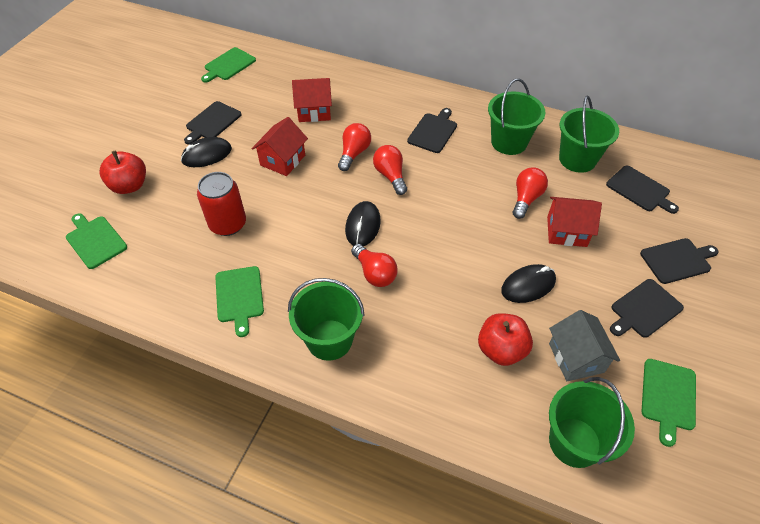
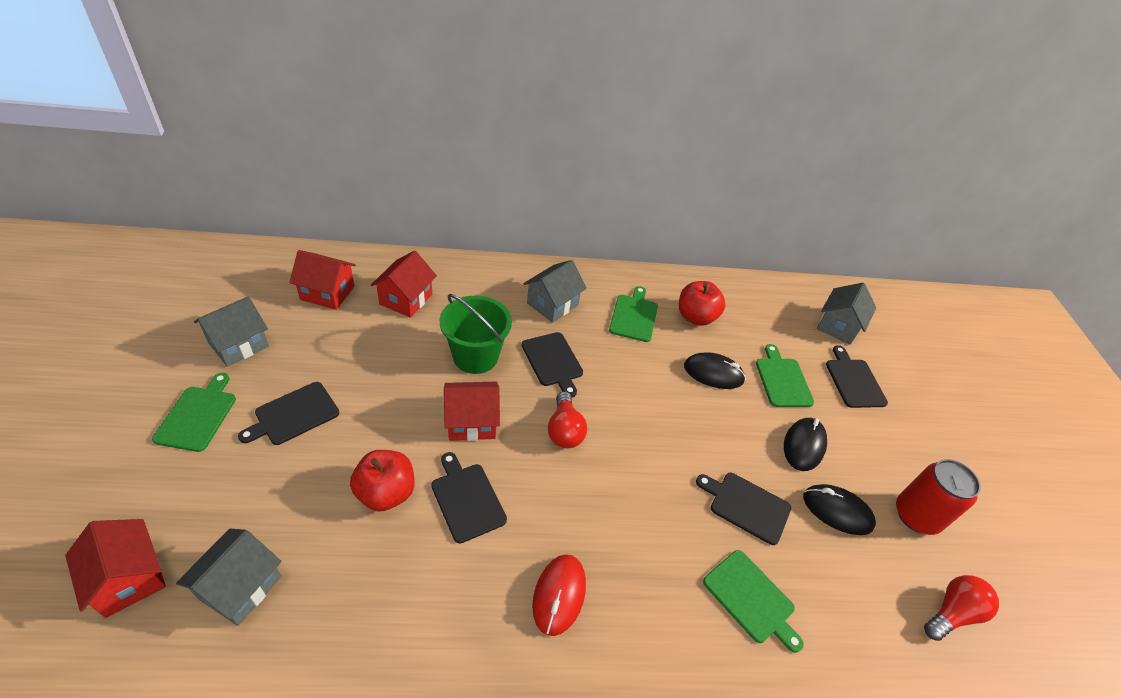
green bucket: [288,278,364,361] [488,78,545,155] [549,377,635,468] [559,96,619,173] = 4 -> [440,294,512,374] = 1
grey house: [549,310,620,381] = 1 -> [176,529,281,626] [194,296,269,367] [523,260,587,323] [817,283,876,345] = 4
red house: [252,117,308,176] [292,78,332,122] [547,197,602,247] = 3 -> [65,519,166,618] [289,250,356,310] [371,251,437,318] [444,382,500,441] = 4
red light bulb: [338,123,371,171] [351,244,398,287] [373,145,407,195] [513,168,548,219] = 4 -> [548,391,587,448] [924,575,999,641] = 2
red mouse: none = 0 -> [532,554,586,636] = 1

